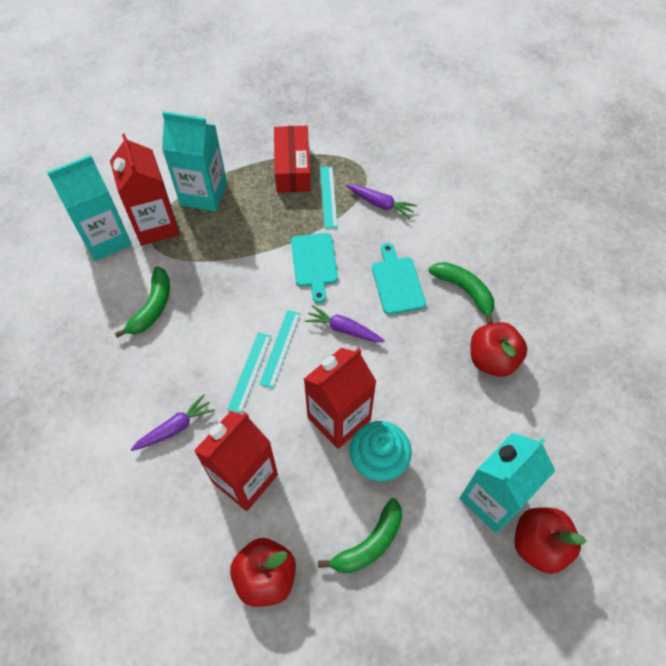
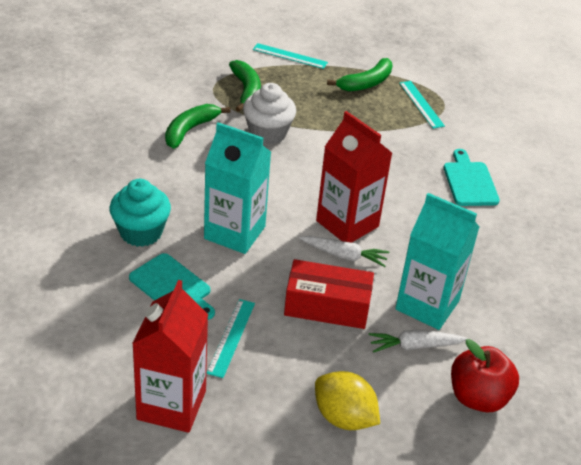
purple carrot: [131,394,215,451] [305,305,385,342] [346,185,417,219] = 3 -> none = 0
red apple: [230,538,296,607] [471,322,527,377] [514,508,586,574] = 3 -> [451,339,519,412] = 1
red carton: [110,133,179,246] [194,411,278,511] [304,348,377,449] = 3 -> [132,280,208,433] [316,111,392,243] = 2
turquoise carton: [47,155,132,261] [162,111,227,212] [460,433,556,533] = 3 -> [204,122,271,254] [395,193,480,330] = 2
white carrot: none = 0 -> [299,236,389,267] [369,330,467,353] = 2
white cupcake: none = 0 -> [243,83,296,145] = 1
yellow lemon: none = 0 -> [315,371,380,430] = 1

